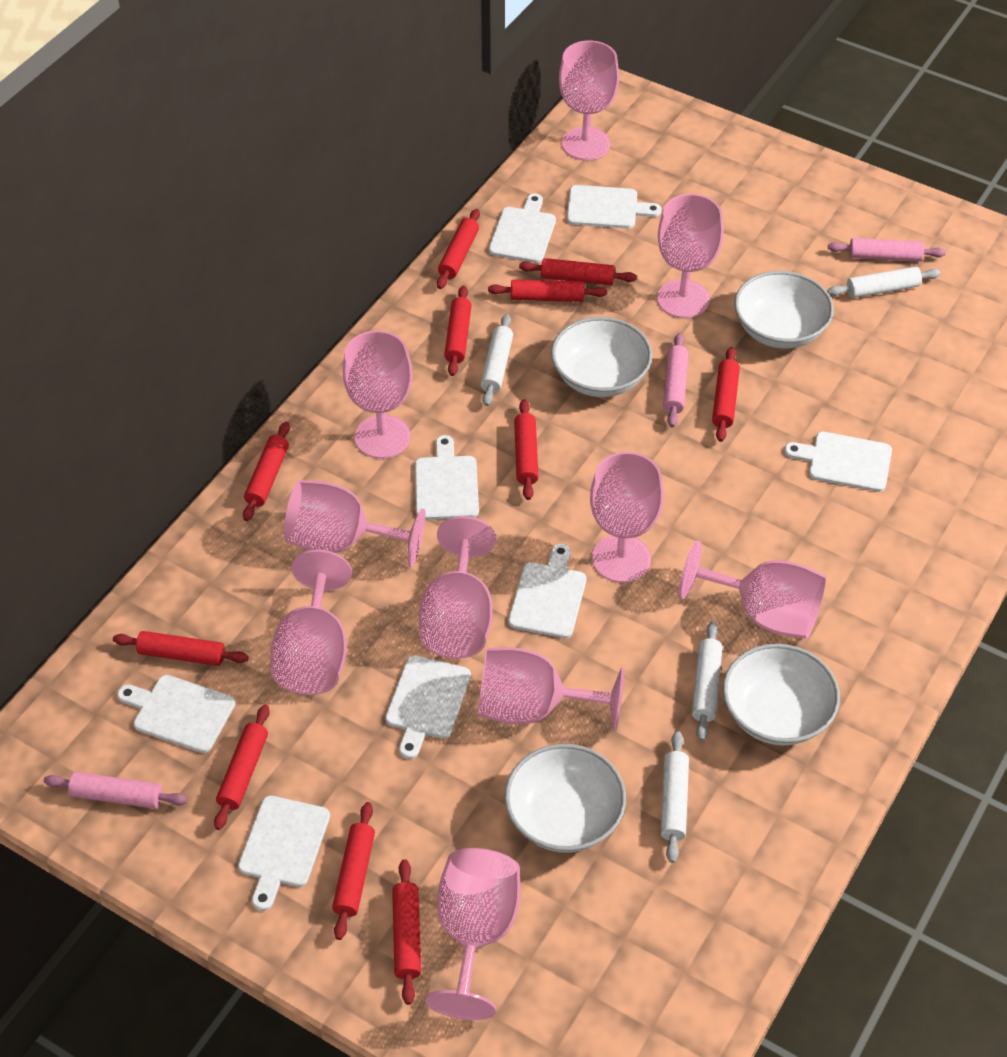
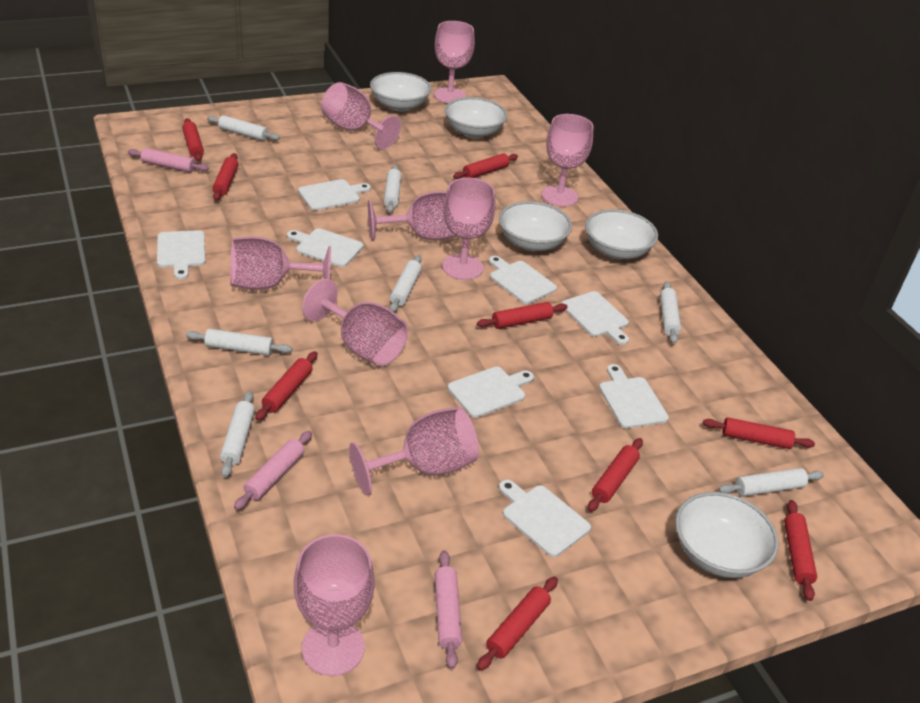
pink goblet: [271,550,352,695] [284,480,426,567] [343,330,412,459] [419,516,496,659] [425,848,520,1020] [478,647,624,732] [559,40,619,160] [590,452,664,583] [657,194,724,318] [679,541,826,639] = 10 -> [230,236,331,290] [294,534,375,676] [302,279,408,366] [321,82,401,149] [349,407,479,495] [368,191,457,241] [434,21,475,103] [442,178,496,280] [541,114,594,207] = 9
red rolling pin: [113,631,249,666] [214,705,270,830] [243,422,290,521] [332,802,375,940] [392,859,421,1005] [437,209,480,289] [444,286,472,376] [488,280,607,302] [514,399,539,500] [519,258,637,285] [712,347,740,442] = 11 -> [182,118,204,161] [212,153,238,201] [255,351,317,421] [453,153,518,179] [477,302,568,329] [477,577,558,671] [588,438,643,512] [703,417,815,449] [784,500,817,601] = 9
white bowl: [505,744,626,853] [551,317,652,397] [723,644,840,746] [734,271,834,349] = 4 -> [370,72,431,112] [445,97,507,138] [499,201,572,252] [585,209,658,260] [675,492,779,578] = 5
white rolling pin: [481,314,513,406] [661,731,689,863] [692,621,723,741] [827,267,941,298] = 4 -> [186,329,292,356] [207,115,280,141] [220,391,255,478] [384,165,401,213] [389,255,422,312] [660,282,681,344] [718,468,824,497] = 7

